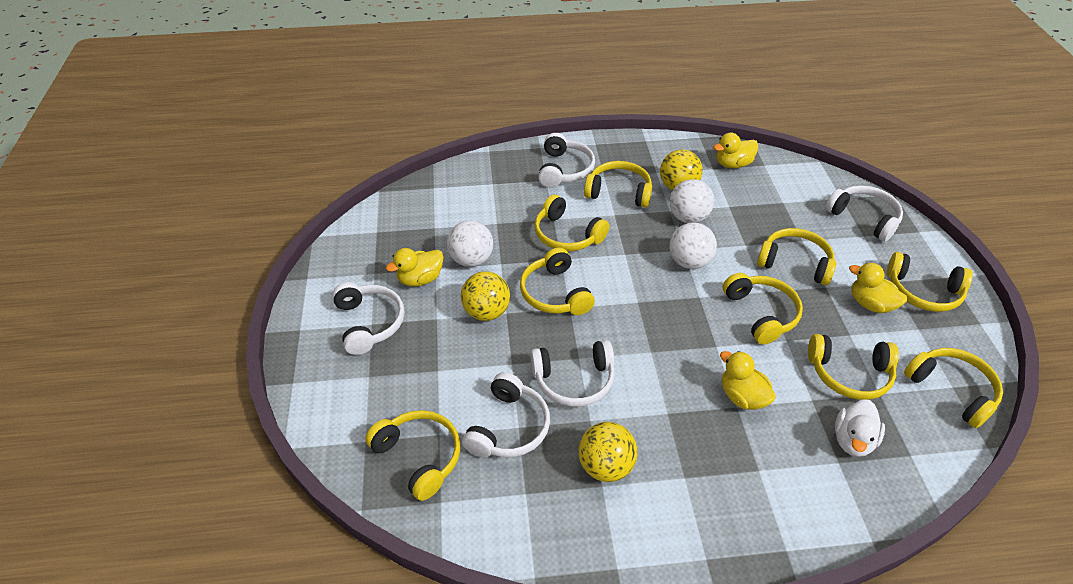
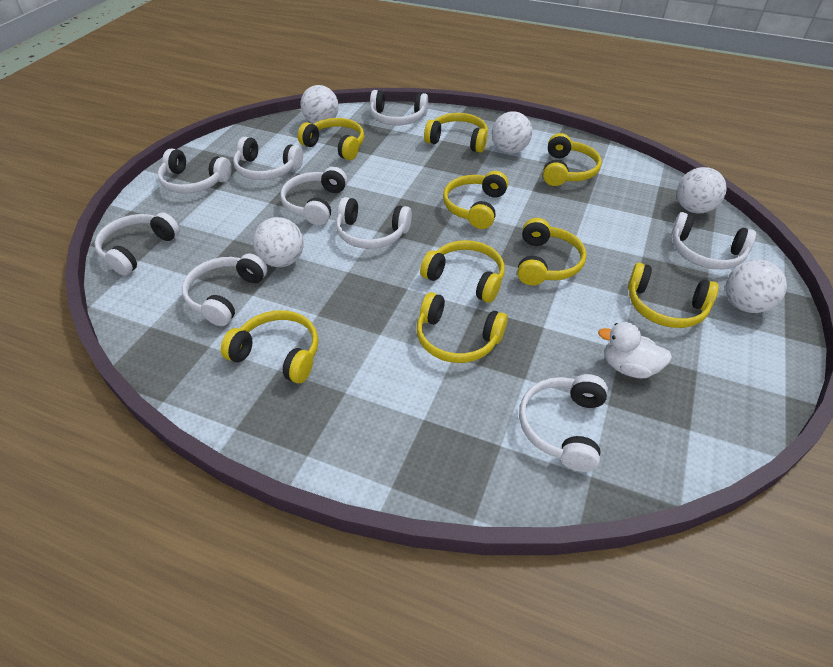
white ball: [447,221,493,267] [669,179,714,223] [669,222,717,269] = 3 -> [253,217,304,267] [300,85,339,124] [492,111,532,154] [677,167,727,214] [725,260,787,313] = 5
white headphones: [332,282,405,355] [462,372,550,458] [530,340,615,407] [538,133,595,188] [826,185,903,242] = 5 -> [95,212,180,276] [157,148,232,194] [182,253,267,326] [233,137,303,180] [280,167,347,225] [336,197,412,249] [370,90,428,125] [519,374,608,472] [671,212,756,269] = 9
yellow ball: [461,271,510,321] [579,422,638,482] [660,149,703,190] = 3 -> none = 0
yellow duck: [386,248,444,287] [713,133,759,168] [720,351,776,410] [849,263,907,313] = 4 -> none = 0

